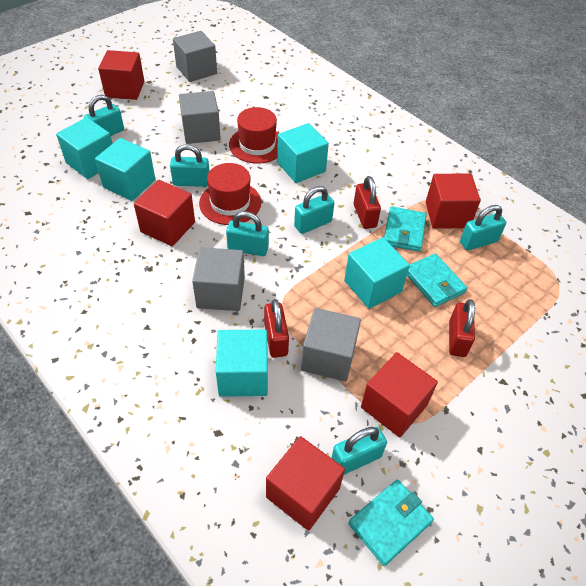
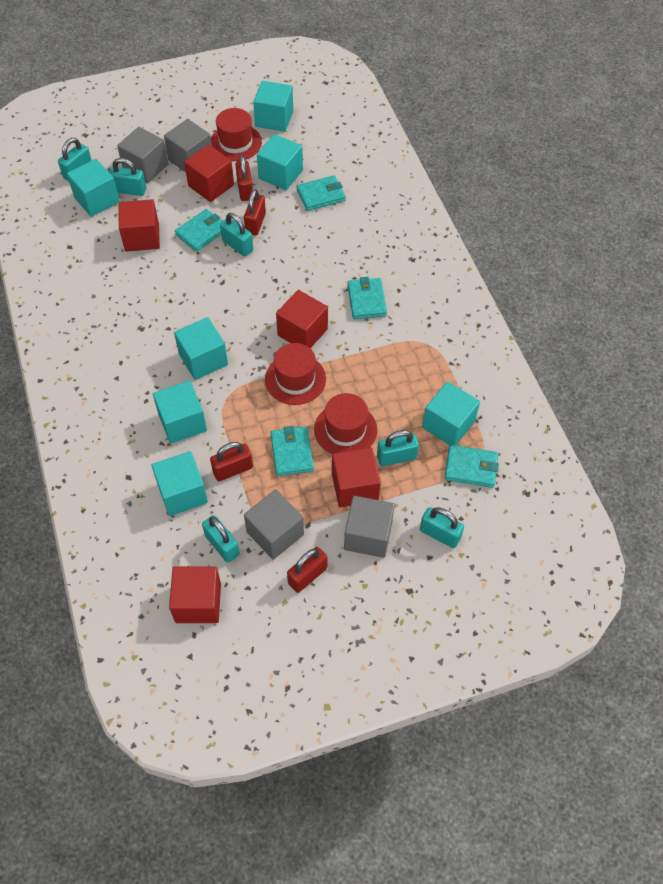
red hat: [199,163,261,225] [229,107,279,164] = 2 -> [211,108,262,161] [265,343,326,405] [314,393,377,454] = 3
red padlock: [264,299,289,358] [354,176,381,229] [449,299,475,357] = 3 -> [210,442,253,481] [235,155,253,201] [244,189,266,236] [287,547,327,593] = 4
turquoise cube: [56,117,113,179] [95,138,155,201] [216,330,268,397] [277,123,329,183] [344,237,410,309] = 5 -> [67,159,120,217] [151,451,208,516] [153,381,207,444] [174,317,228,380] [253,81,293,132] [257,134,303,190] [422,382,480,445] = 7
turquoise wallet: [348,480,434,566] [384,206,426,252] [407,253,467,307] = 3 -> [175,209,222,252] [270,426,314,476] [297,175,346,211] [347,277,387,319] [445,445,499,488] = 5

